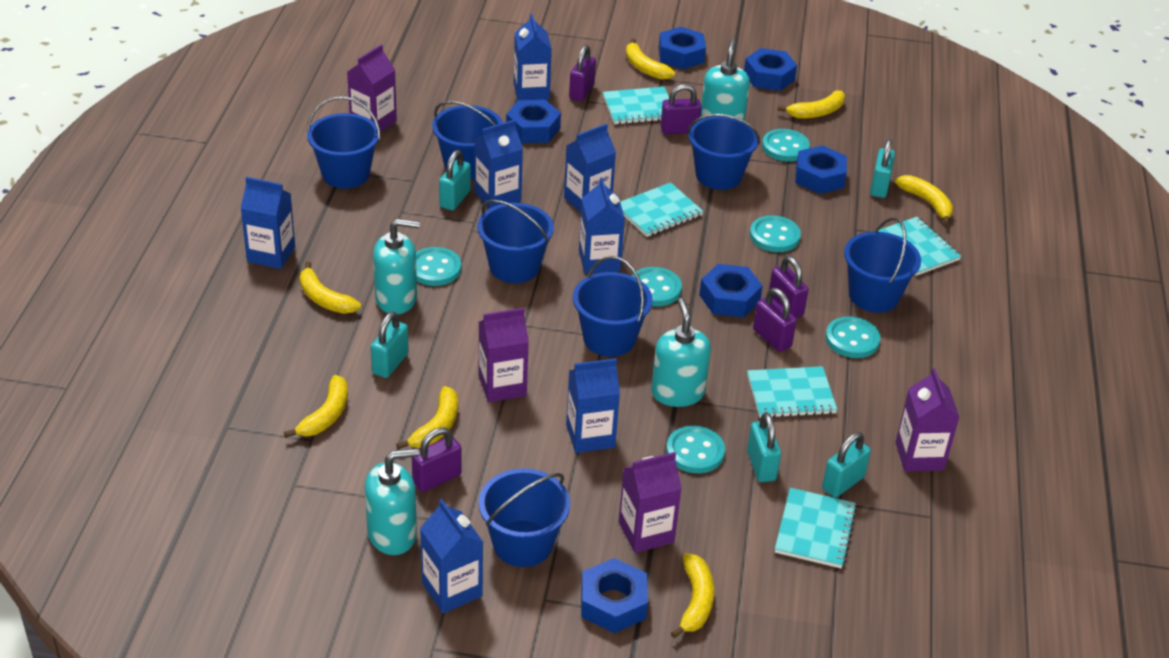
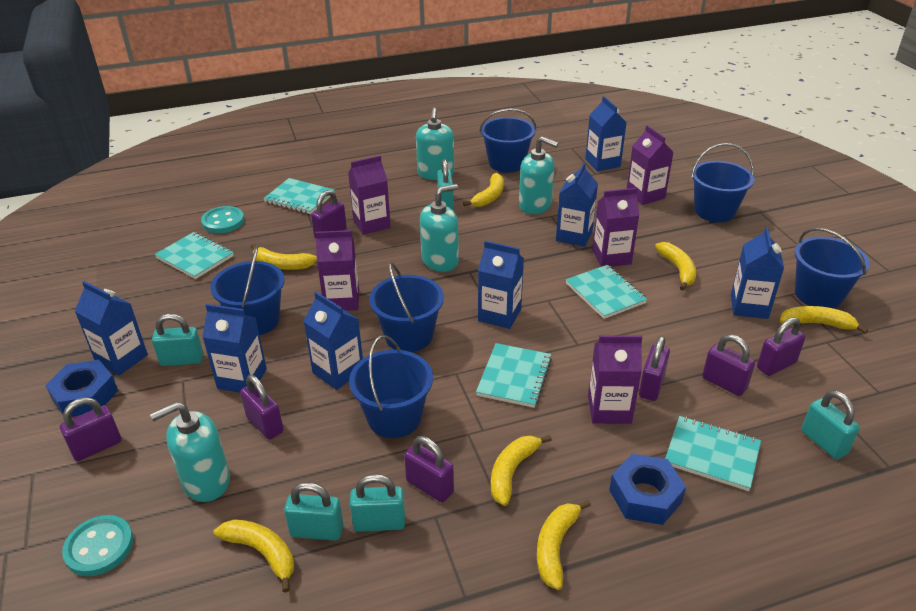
blue bucket: [307,96,381,188] [432,101,503,179] [477,199,554,283] [479,468,570,567] [573,256,653,357] [688,114,760,190] [844,217,921,313] = 7 -> [210,246,284,335] [349,335,433,438] [369,262,444,352] [479,108,537,172] [691,143,754,222] [794,228,870,309] = 6
blue nut: [506,100,561,143] [581,558,648,633] [659,27,706,69] [699,264,763,317] [744,48,797,91] [795,145,847,194] = 6 -> [45,360,118,417] [609,454,686,525] = 2
purple carton: [347,45,397,132] [479,308,529,402] [619,452,682,553] [895,368,960,472] = 4 -> [315,230,359,311] [348,155,391,235] [588,335,642,424] [592,188,640,267] [627,125,674,205] = 5
purple padlock: [412,427,462,492] [569,45,596,101] [660,84,702,134] [753,288,797,352] [769,256,809,318] = 5 -> [60,397,121,461] [240,375,284,440] [311,190,347,239] [404,436,454,503] [639,336,670,401] [702,334,755,396] [757,317,805,376] = 7
turquoise button: [416,247,461,286] [632,267,682,306] [666,426,725,474] [750,215,801,252] [762,129,810,162] [825,316,880,358] = 6 -> [62,515,133,576] [201,206,244,233] = 2

